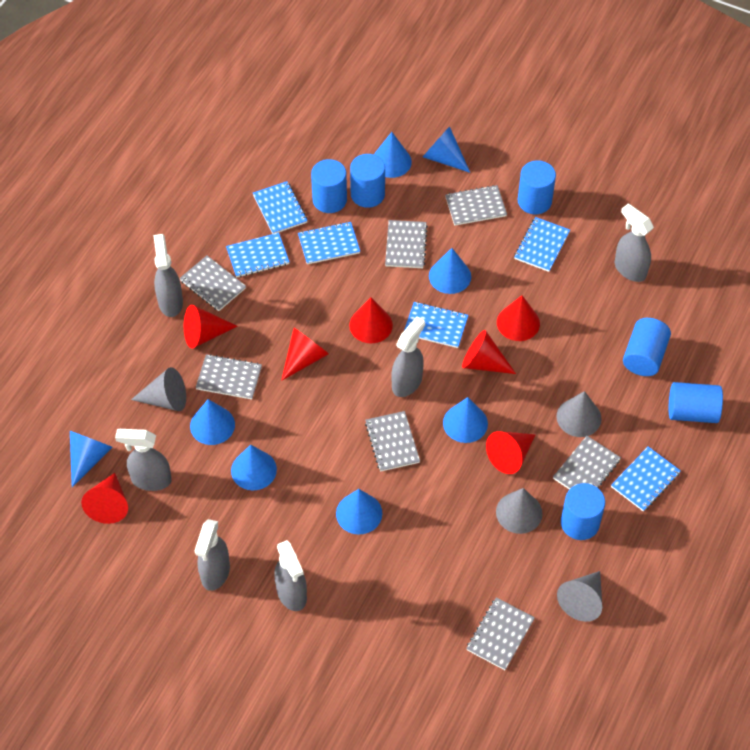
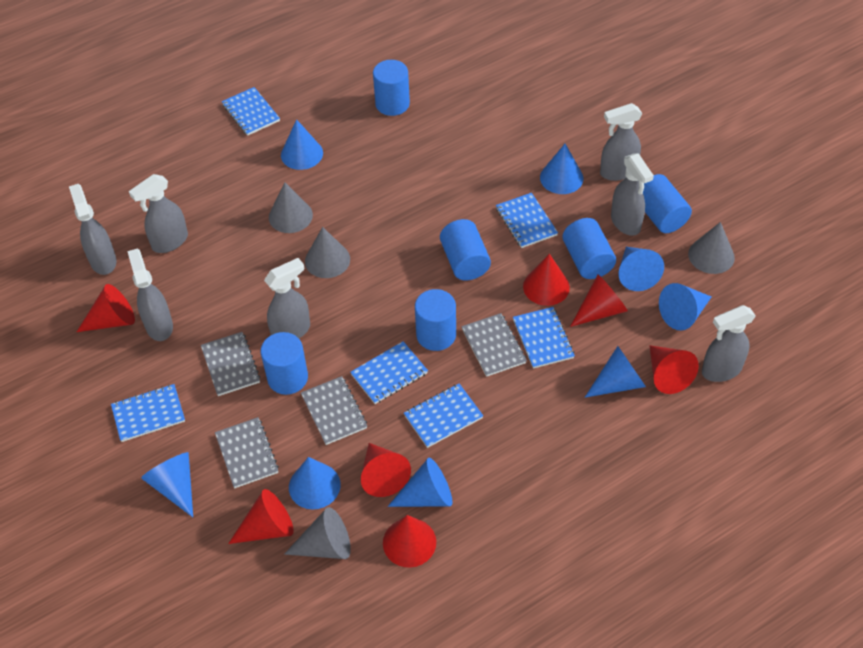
grey notebook: [179,256,246,311] [196,354,262,399] [365,411,420,472] [385,220,428,268] [445,185,507,226] [466,597,535,670] [553,436,621,489] = 7 -> [201,332,260,396] [215,417,279,488] [301,376,367,445] [462,313,527,377] = 4
grey spray bottle: [115,429,172,491] [153,234,183,317] [195,519,230,591] [274,540,307,611] [392,316,425,397] [615,203,654,282] = 6 -> [69,184,116,275] [127,248,173,341] [129,174,188,253] [264,258,310,338] [600,103,642,181] [611,153,654,236] [702,305,756,382] = 7

